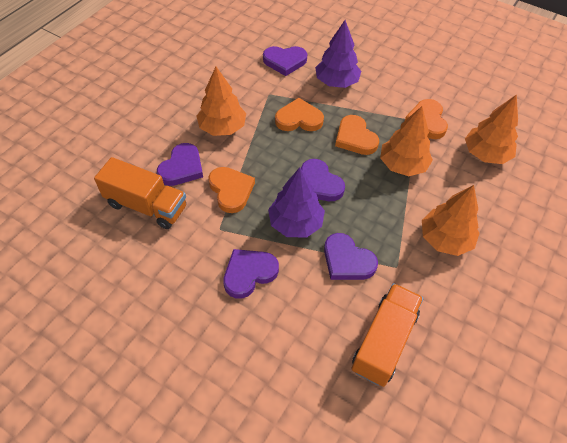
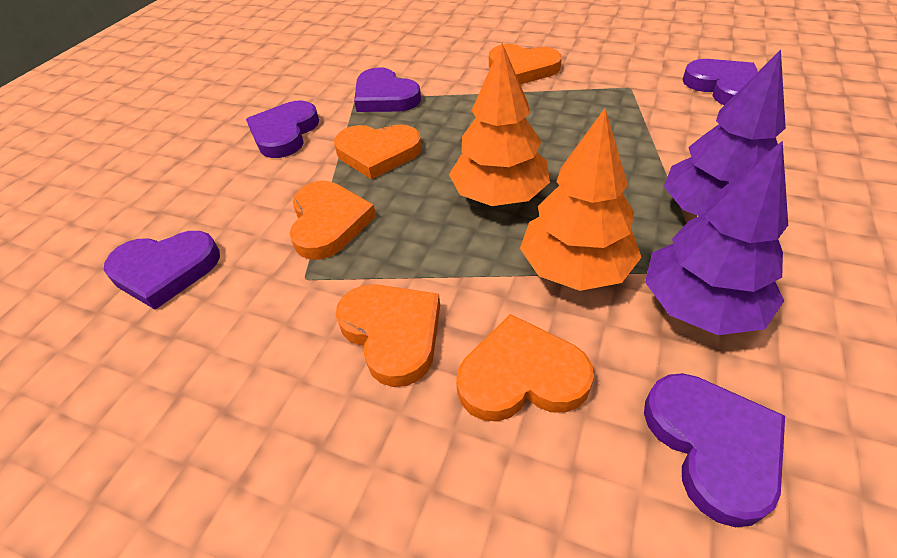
orange heart: [208,167,255,213] [275,98,324,131] [335,115,379,155] [405,99,448,139] = 4 -> [290,181,376,260] [334,124,422,180] [335,284,440,387] [456,314,594,422] [489,44,562,85] = 5
orange tree: [197,67,246,136] [380,106,433,176] [422,185,479,256] [465,94,518,164] = 4 -> [449,43,550,206] [520,108,642,291] = 2
orange truck: [94,157,186,229] [351,283,423,387] = 2 -> none = 0

